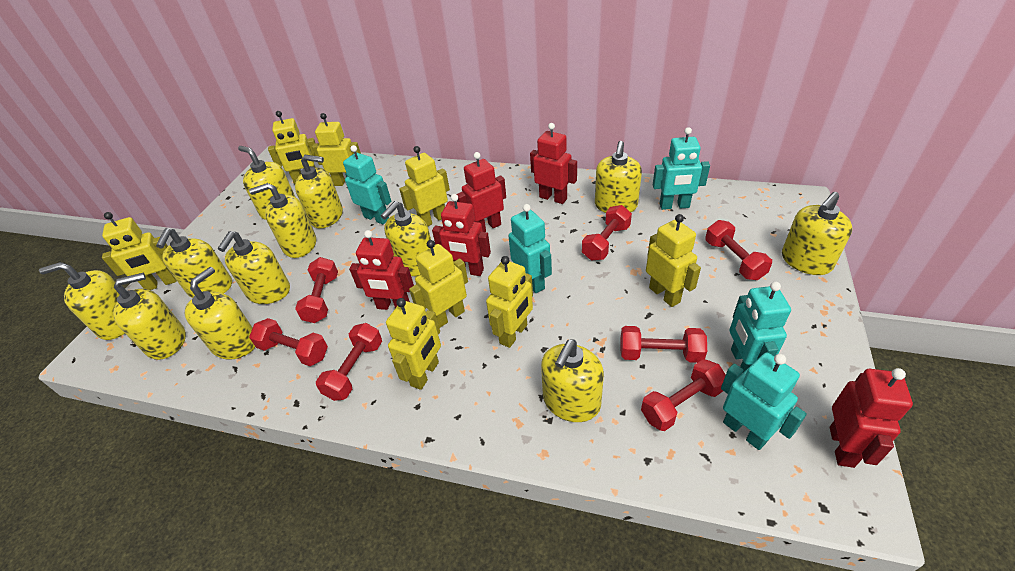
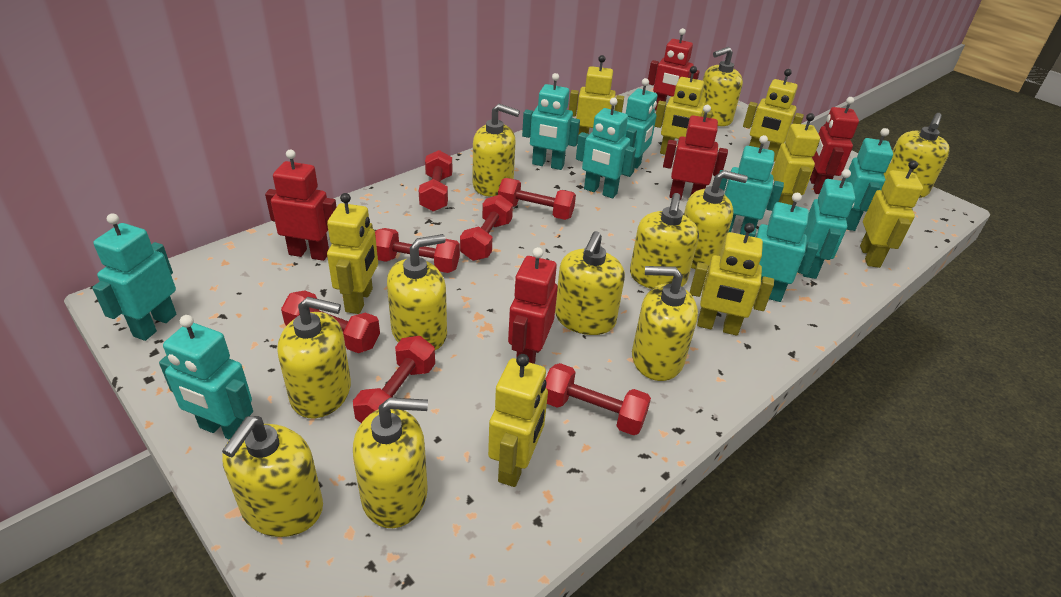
turquoise robot: [343,145,391,224] [509,204,552,293] [653,127,710,210] [721,353,807,450] [729,282,791,374] = 5 -> [92,213,176,341] [159,315,253,440] [522,73,580,170] [576,98,636,198] [622,78,657,177] [719,135,784,235] [744,193,818,302] [803,169,855,279] [845,128,893,231] = 9
yellow soap dispenser: [39,262,125,340] [113,273,186,360] [156,228,232,298] [185,267,255,360] [218,231,290,304] [238,146,295,220] [249,183,316,258] [295,155,343,228] [381,201,431,276] [541,339,604,422] [595,141,642,213] [782,192,852,275] = 12 -> [222,416,323,537] [277,297,351,418] [353,398,428,528] [387,234,447,350] [473,104,520,197] [555,231,625,335] [630,193,699,289] [632,266,698,381] [684,170,748,269] [700,47,743,126] [884,113,950,198] = 11

